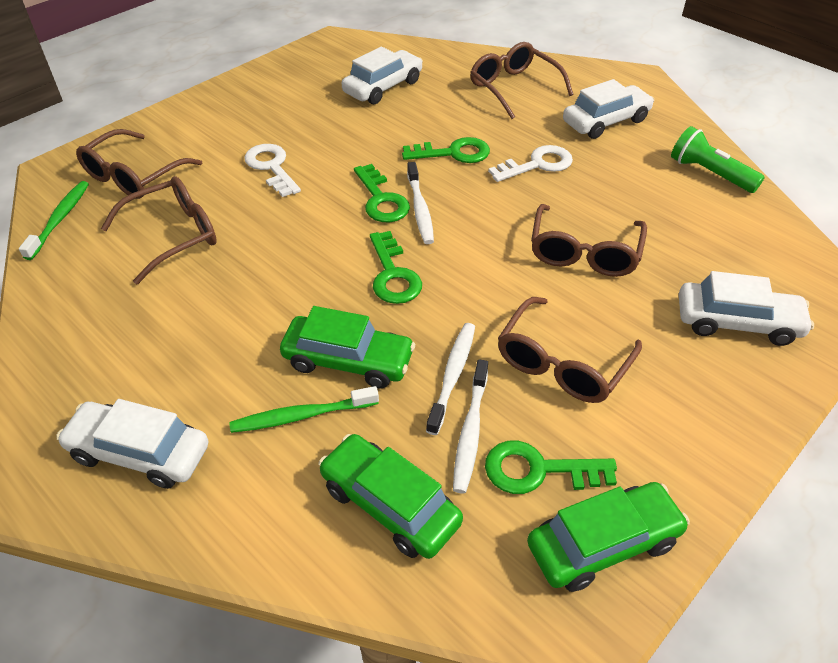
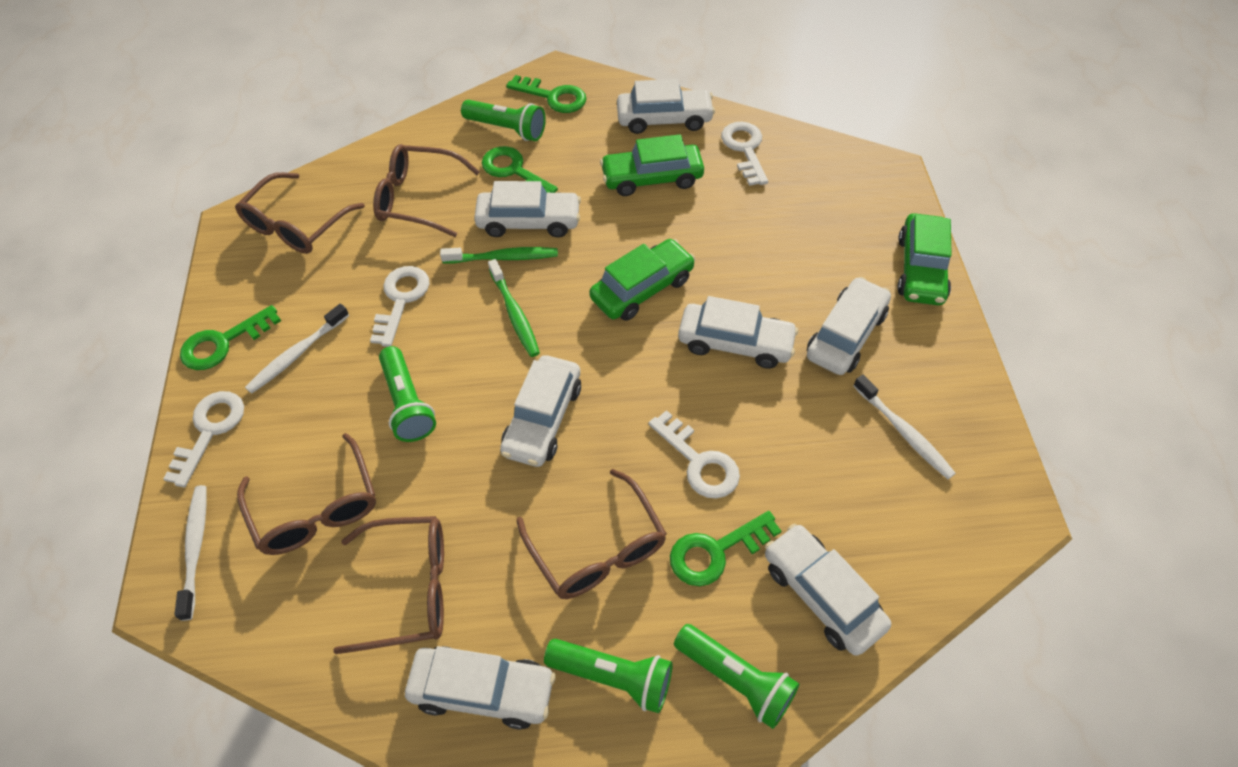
green flashlight: [671,126,765,193] = 1 -> [379,346,436,442] [461,100,546,141] [544,639,673,713] [674,624,799,729] = 4
white car: [56,399,208,489] [342,46,423,104] [563,79,654,139] [679,271,814,346] = 4 -> [405,646,555,730] [474,181,581,237] [500,355,581,467] [617,79,715,134] [678,296,798,369] [765,524,891,656] [807,277,891,375] = 7
white key: [244,144,301,197] [488,145,573,182] = 2 -> [163,391,244,488] [370,266,430,347] [649,410,740,499] [721,122,768,186] = 4

